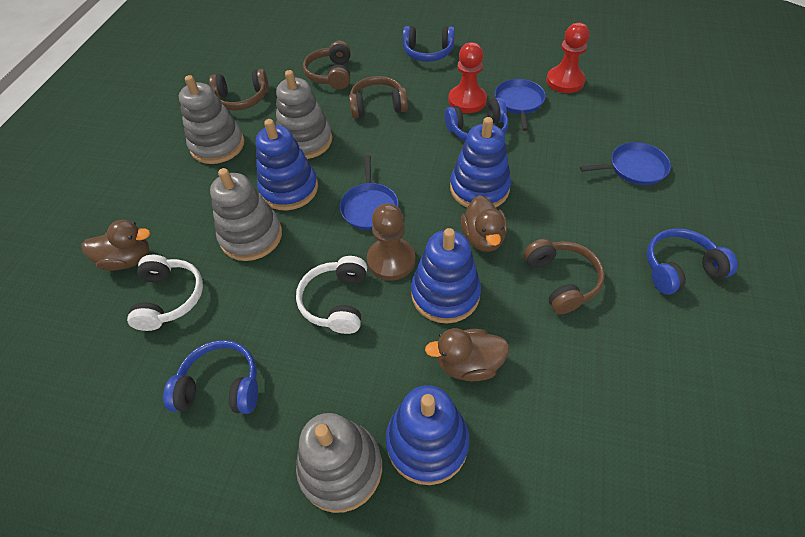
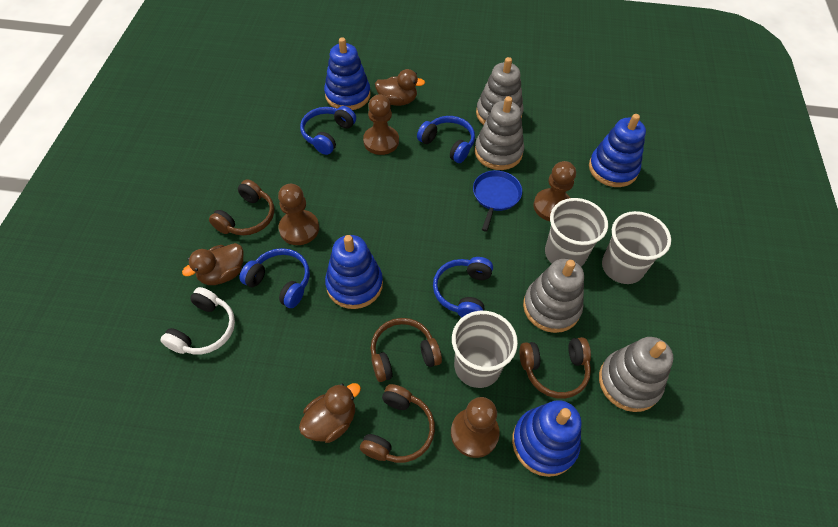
blue pan: [340,155,399,230] [495,79,546,131] [580,142,671,185] = 3 -> [473,170,522,232] = 1
brown pawn: [367,203,415,281] = 1 -> [278,184,319,245] [363,94,399,155] [451,397,500,458] [534,161,576,221] = 4
grey cup: none = 0 -> [452,311,518,388] [545,198,608,266] [602,211,671,284] = 3
red pawn: [448,42,487,113] [546,22,589,93] = 2 -> none = 0
white headphones: [127,255,203,331] [296,256,367,334] = 2 -> [161,287,235,354] = 1

